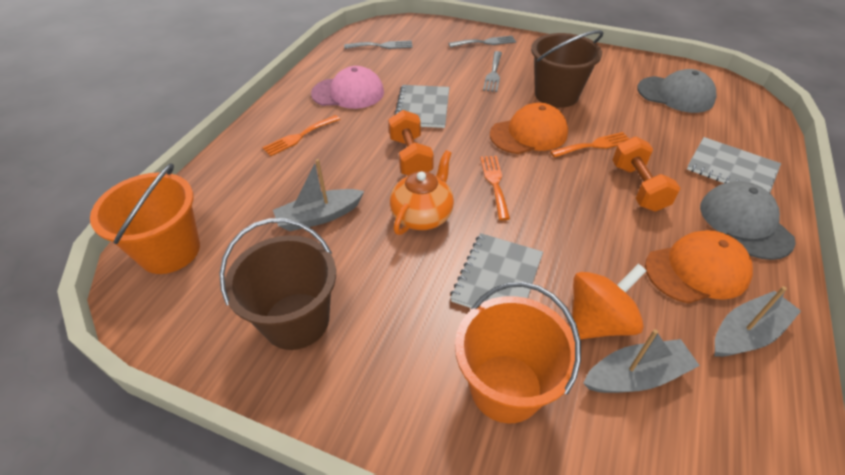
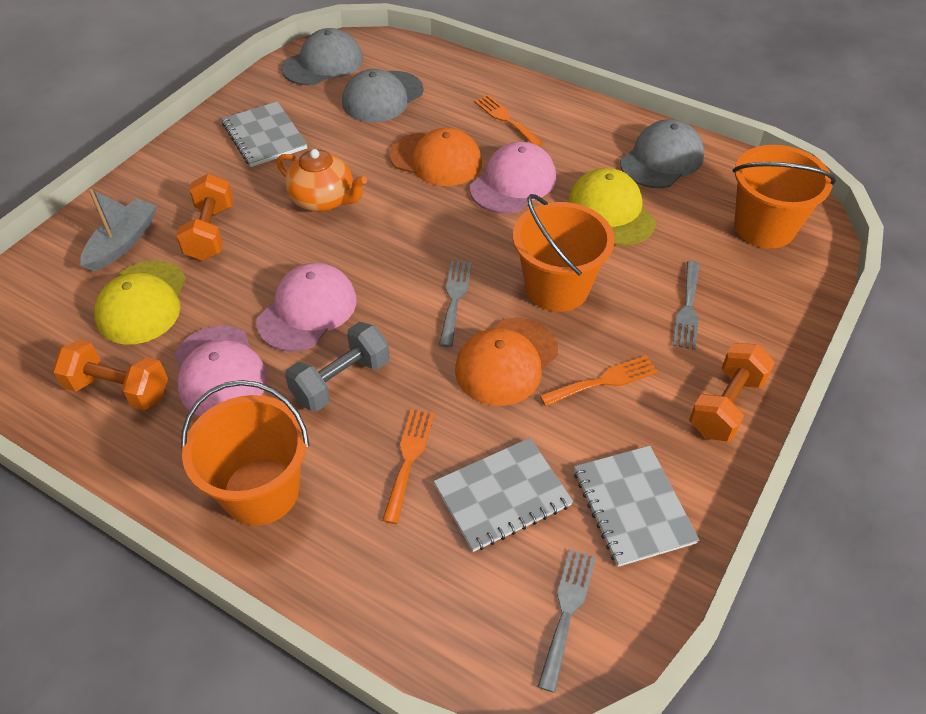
brown bucket: [219,218,336,350] [531,30,603,108] = 2 -> none = 0
grey boat: [273,159,364,231] [583,329,700,393] [714,286,801,357] = 3 -> [80,189,157,272] = 1
grey cap: [637,69,717,113] [700,181,796,260] = 2 -> [281,28,363,85] [342,69,423,122] [620,120,704,188] = 3
grey dumbbell: none = 0 -> [285,322,390,412] = 1
orange bucket: [90,163,200,274] [455,282,581,423] = 2 -> [181,380,309,525] [513,194,615,312] [733,145,836,248] = 3
orange dumbbell: [388,110,434,176] [612,136,680,212] = 2 -> [53,340,168,410] [176,174,233,261] [689,343,775,442] = 3
orange spinning top: [571,264,647,339] = 1 -> none = 0
pink cap: [311,66,384,109] = 1 -> [175,326,268,416] [256,263,357,352] [470,142,556,213] = 3
yellow cap: none = 0 -> [94,260,186,345] [568,168,656,246] = 2

